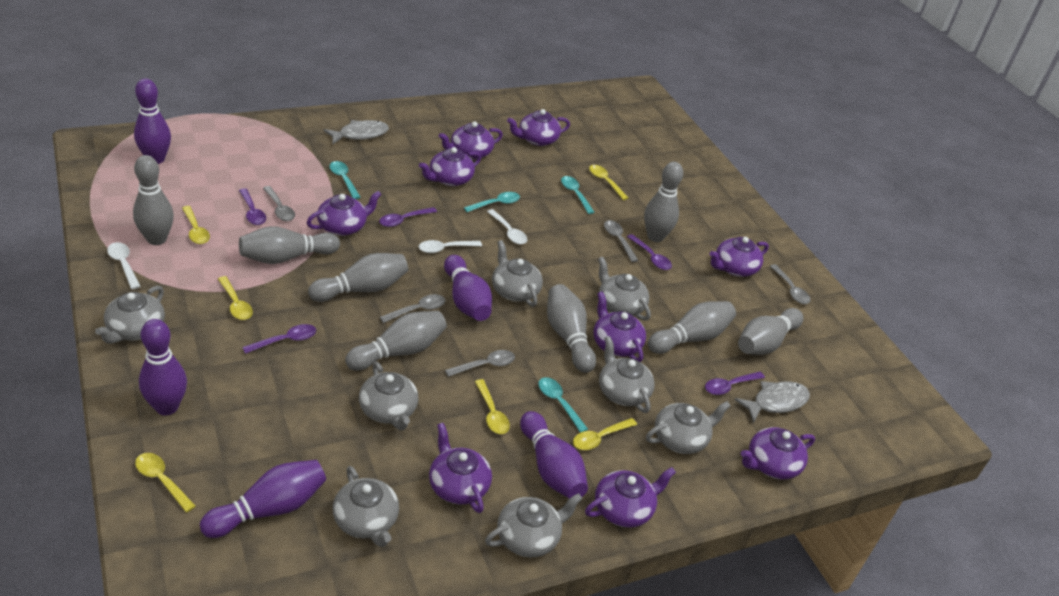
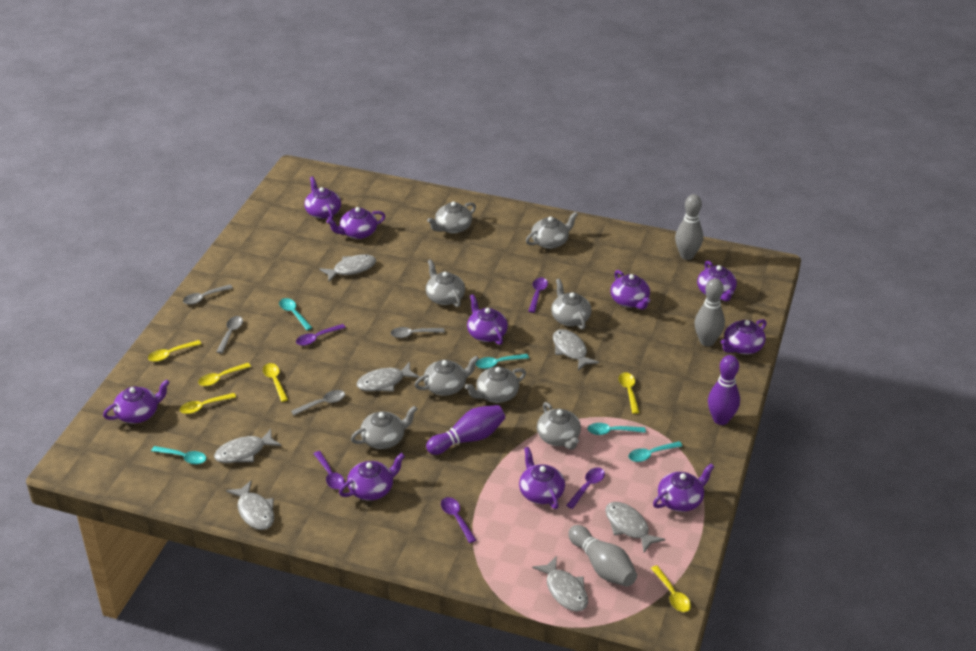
grey bowling pin: [133,155,174,245] [239,226,340,264] [308,253,408,302] [345,311,447,371] [547,284,596,373] [644,162,683,242] [648,301,736,354] [738,308,803,355] = 8 -> [568,525,637,587] [675,194,703,260] [695,278,725,346] = 3
grey fish: [323,120,389,145] [734,381,810,423] = 2 -> [214,429,281,463] [226,480,274,530] [319,254,376,282] [357,362,420,392] [532,556,588,612] [553,329,599,371] [605,502,665,553] = 7
grey spoon: [263,186,295,221] [380,294,445,323] [445,350,515,377] [604,220,639,262] [770,264,811,304] = 5 -> [183,284,233,305] [216,316,243,354] [291,390,345,415] [390,327,445,338] = 4
purple bowling pin: [134,78,171,164] [139,319,187,415] [200,460,326,538] [444,255,492,321] [520,411,588,499] = 5 -> [426,405,505,455] [708,355,740,425] = 2
purple teapot: [307,191,382,236] [419,147,481,186] [429,423,492,513] [439,121,503,160] [507,109,570,146] [585,467,676,528] [593,291,646,362] [709,237,769,277] [741,427,815,479] = 9 -> [103,379,170,423] [304,176,341,220] [326,207,385,239] [339,453,405,501] [467,294,508,345] [519,447,565,509] [610,270,650,310] [653,464,714,512] [697,260,737,301] [721,319,767,354] = 10
turquoise spoon: [329,161,361,199] [464,192,520,212] [538,377,588,433] [561,176,595,214] = 4 -> [151,446,207,464] [279,298,312,330] [476,354,529,369] [588,423,646,435] [628,441,683,462] = 5
white spoon: [107,242,141,289] [419,240,482,253] [487,209,527,244] = 3 -> none = 0

